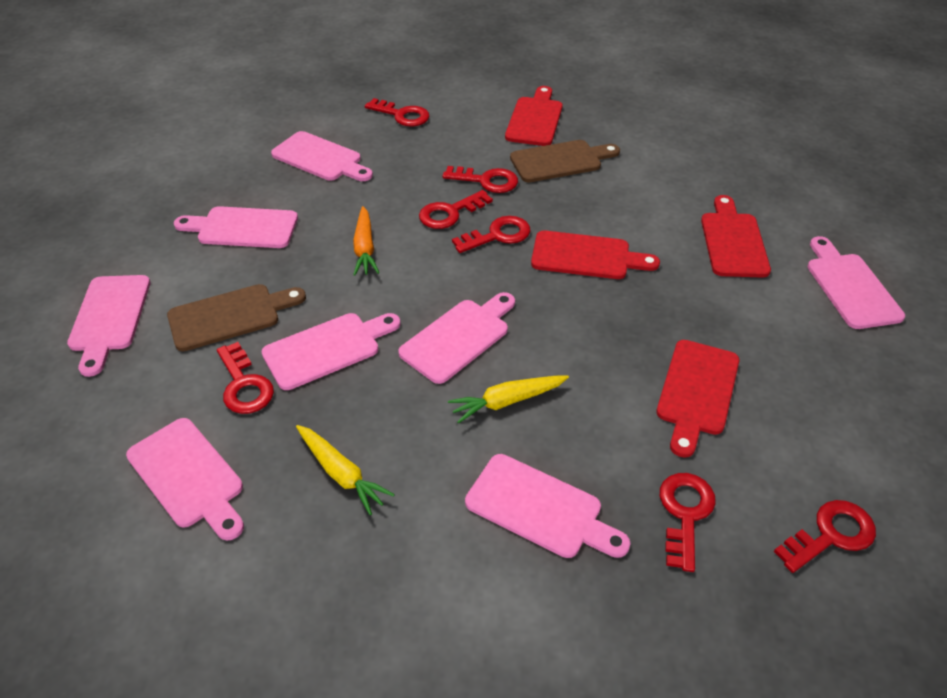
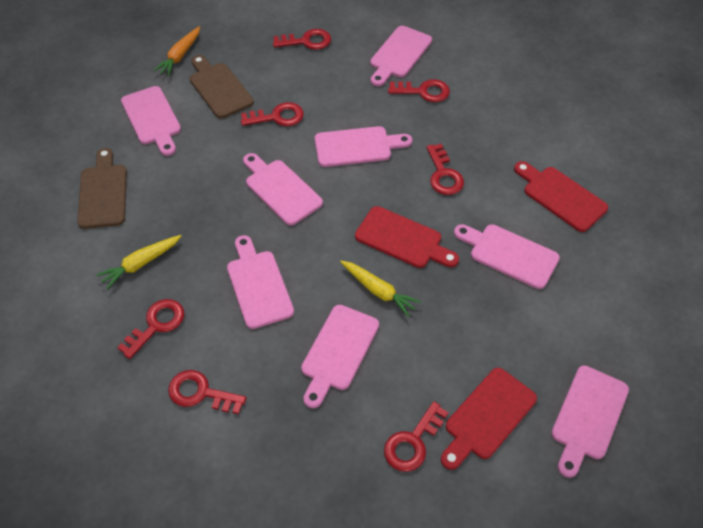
red cutting board: [505,86,563,146] [531,230,660,279] [656,340,739,458] [701,195,771,278] = 4 -> [355,206,459,268] [441,368,537,470] [514,161,608,232] = 3

